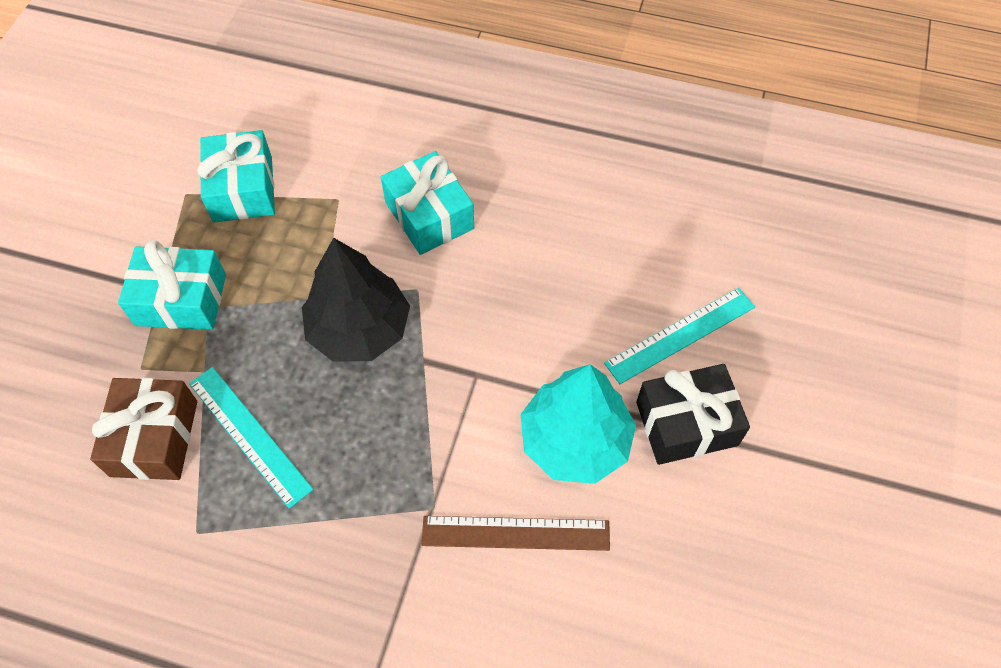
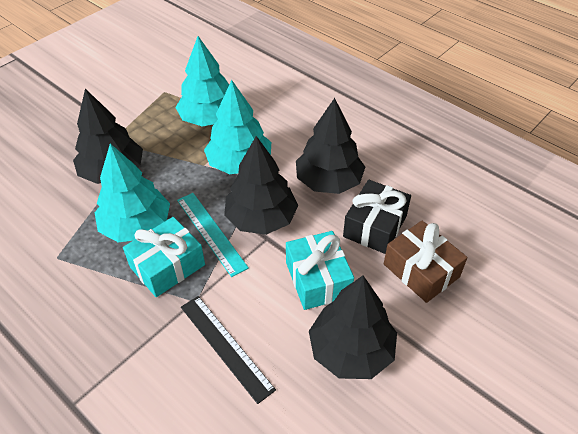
black ruler: none = 0 -> [181,296,276,404] = 1
black tree: [302,238,410,362] = 1 -> [73,89,143,184] [224,136,299,235] [296,98,365,194] [309,275,397,379] = 4
brown ruler: [422,516,610,551] = 1 -> none = 0
turquoise gift: [118,240,226,330] [197,130,275,223] [381,151,474,255] = 3 -> [123,217,205,297] [286,231,354,310] = 2
turquoise ruler: [189,367,313,509] [604,288,755,384] = 2 -> [177,193,249,277] = 1
turquoise tree: [520,364,636,484] = 1 -> [95,144,170,242] [175,36,229,126] [204,80,271,174] = 3

